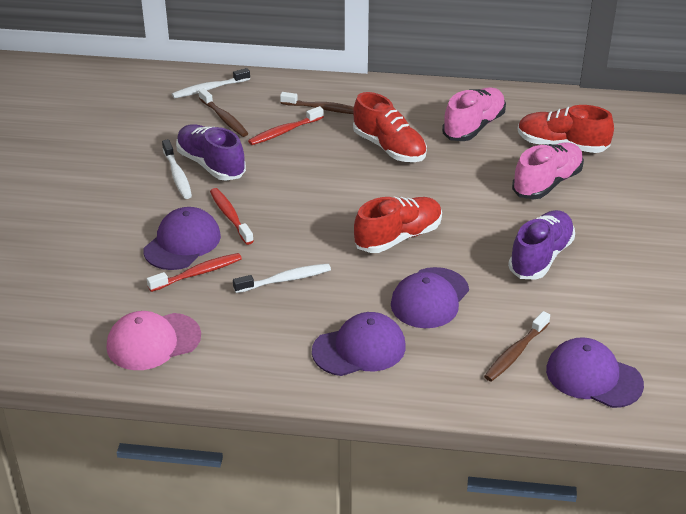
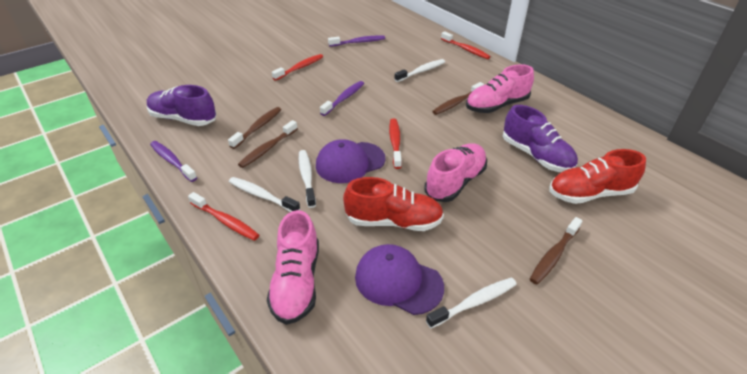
brown toothbrush: [199,88,248,137] [280,92,354,114] [484,311,550,382] = 3 -> [228,107,281,149] [238,120,298,168] [432,82,484,115] [530,217,583,285] = 4
pink cap: [107,311,201,370] = 1 -> none = 0
pink shoe: [442,88,506,141] [512,143,584,199] = 2 -> [267,210,319,325] [424,143,487,202] [466,64,534,113] = 3
purple cap: [143,207,221,270] [312,312,406,376] [391,267,469,328] [546,337,644,408] = 4 -> [316,139,386,183] [355,244,444,315] = 2
purple toothbrush: none = 0 -> [150,141,197,182] [320,81,364,116] [328,36,385,47] = 3
red shoe: [353,92,427,162] [354,196,442,253] [518,105,614,153] = 3 -> [343,177,444,231] [549,149,646,204] = 2
red toothbrush: [147,253,242,292] [210,188,254,245] [248,106,324,145] = 3 -> [188,192,259,241] [272,54,323,81] [389,118,402,169] [441,31,491,59] = 4
white toothbrush: [162,139,192,199] [172,68,250,98] [233,264,331,293] = 3 -> [229,177,300,212] [299,150,316,208] [394,59,445,82] [426,277,517,328] = 4

